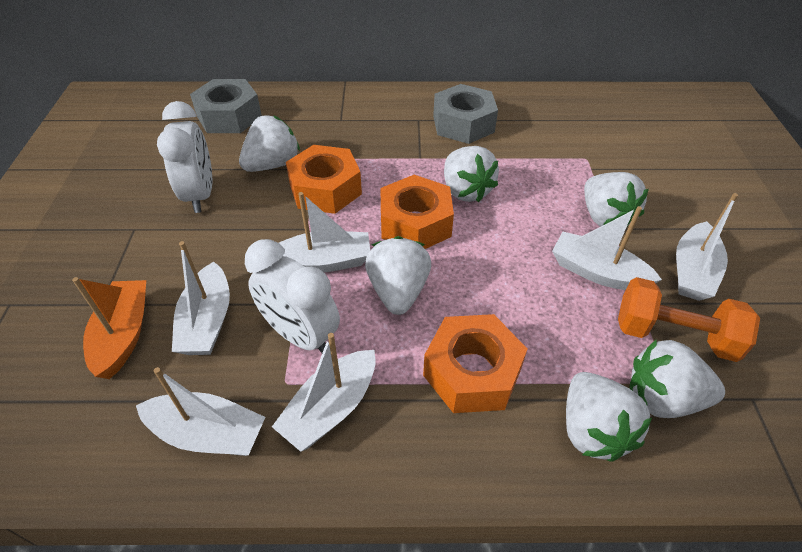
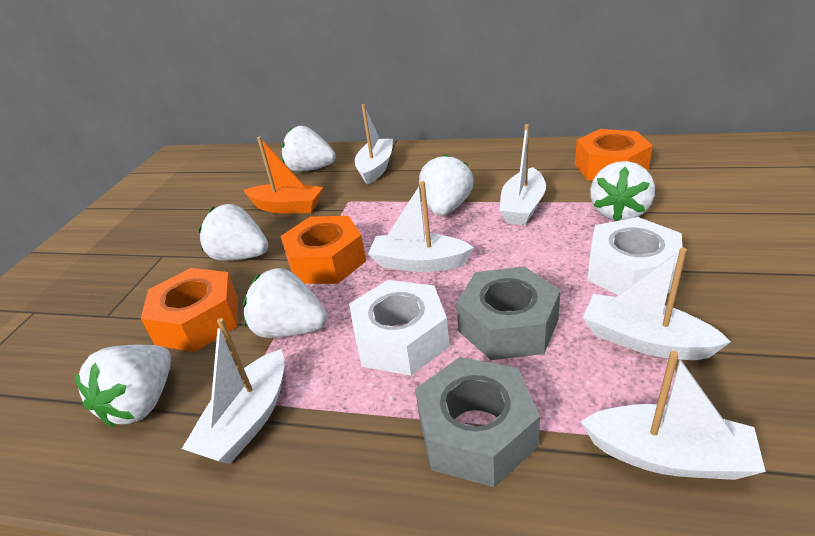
orange dumbbell: [618,277,760,362] = 1 -> none = 0
white clock: [157,101,212,213] [245,239,340,353] = 2 -> none = 0
white nut: none = 0 -> [349,280,449,376] [587,217,682,295] = 2

